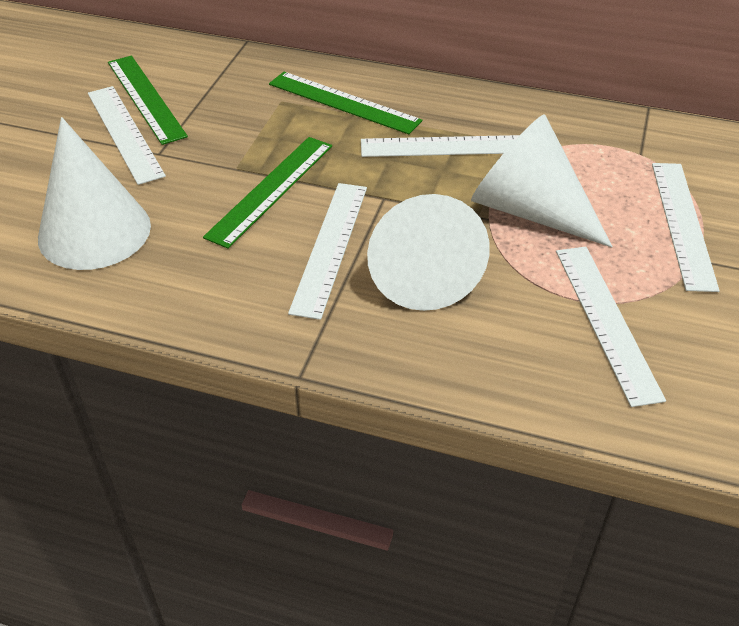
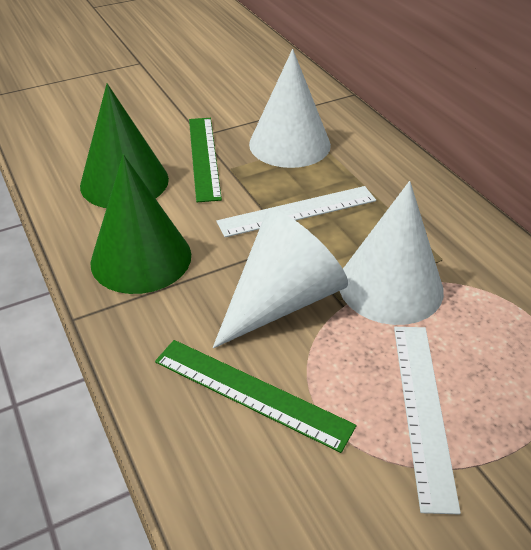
green cone: none = 0 -> [80,83,169,208] [90,155,191,294] = 2
green ruler: [108,56,188,145] [203,137,332,249] [269,72,422,134] = 3 -> [155,340,357,453] [189,118,222,202] = 2
white ruler: [88,86,166,185] [288,183,367,320] [361,135,520,157] [556,247,666,407] [652,163,720,292] = 5 -> [217,186,376,237] [394,327,461,514] = 2

